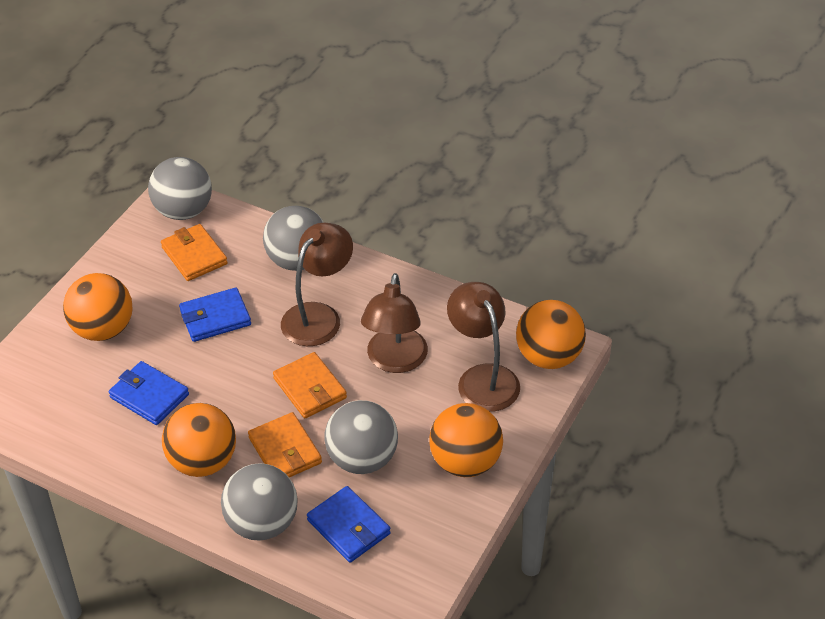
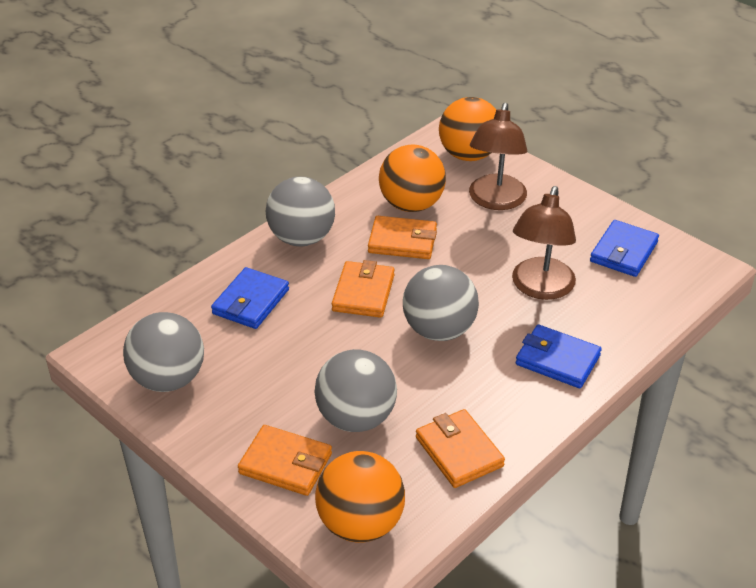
brown lamp: [281,222,353,346] [361,273,428,373] [447,282,520,412] = 3 -> [469,103,527,210] [512,186,576,300] = 2
orange ball: [63,273,133,341] [162,403,236,477] [429,403,503,477] [516,300,586,369] = 4 -> [315,451,405,543] [379,144,446,212] [439,97,496,161] = 3
orange wallet: [161,224,228,281] [248,412,322,477] [273,352,347,418] = 3 -> [238,425,332,496] [332,260,395,318] [368,216,437,259] [416,409,505,488] = 4

